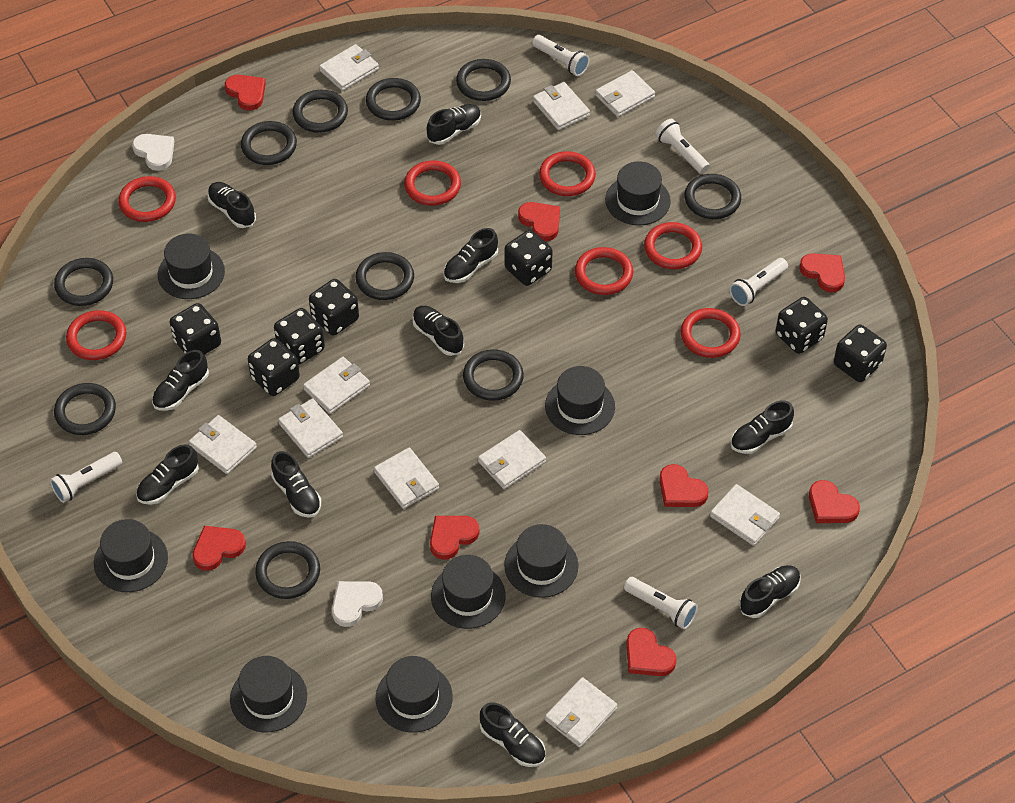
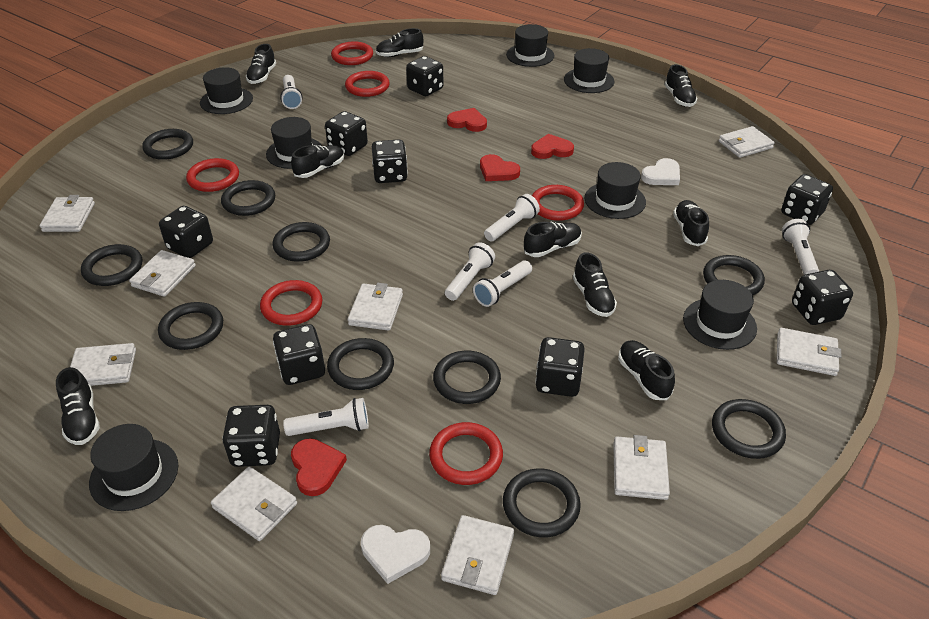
black dice: [170,303,221,355] [248,338,300,396] [274,308,325,365] [309,279,359,336] [505,230,552,286] [776,297,828,354] [834,325,887,382] = 7 -> [159,206,213,258] [222,405,280,467] [273,324,325,385] [325,111,368,156] [372,139,408,183] [406,56,444,96] [535,337,585,397] [781,174,833,225] [792,270,853,325] = 9
black hat: [94,519,168,592] [158,234,225,299] [230,656,307,732] [376,656,453,733] [431,555,506,629] [504,524,578,598] [545,366,615,435] [605,162,671,225] = 8 -> [89,424,178,511] [200,67,253,114] [266,117,322,169] [506,24,554,67] [564,48,614,93] [585,162,646,219] [683,280,757,350] = 7
black shoe: [136,444,199,505] [152,350,209,411] [207,182,256,228] [271,451,321,518] [412,306,464,356] [427,104,481,145] [444,228,498,283] [480,702,545,767] [731,400,794,454] [739,565,801,618] = 10 -> [56,367,100,445] [246,44,276,84] [291,145,344,178] [375,28,423,57] [524,222,582,257] [573,252,617,317] [618,340,675,400] [665,64,697,107] [673,200,709,246] = 9
red heart: [192,526,246,571] [225,75,266,111] [430,516,479,560] [518,202,560,241] [626,628,677,676] [659,464,709,507] [799,253,845,293] [809,480,860,523] = 8 -> [291,438,347,496] [447,108,487,132] [480,154,520,181] [531,134,574,159] = 4
red ring: [66,310,126,360] [118,176,176,222] [404,160,461,206] [539,151,596,196] [575,247,633,295] [644,222,702,269] [681,308,741,358] = 7 -> [186,158,239,192] [260,280,322,326] [331,41,373,65] [345,71,390,97] [429,422,503,485] [532,185,584,221] = 6
white flashlight: [50,452,122,503] [532,35,590,76] [624,577,698,629] [655,119,710,174] [729,258,788,306] = 5 -> [280,75,302,109] [283,398,369,436] [445,242,495,301] [473,260,532,307] [484,194,540,241] [782,219,819,275] = 6
white wallet: [189,415,257,474] [278,398,343,458] [303,357,370,414] [319,44,379,91] [374,448,439,509] [478,430,546,489] [533,82,590,130] [545,677,617,747] [595,70,655,117] [710,484,780,546] = 10 -> [39,195,95,232] [70,343,136,386] [129,250,196,297] [211,466,297,541] [348,283,403,331] [441,515,514,595] [613,435,670,500] [719,126,775,158] [777,328,842,376] = 9

